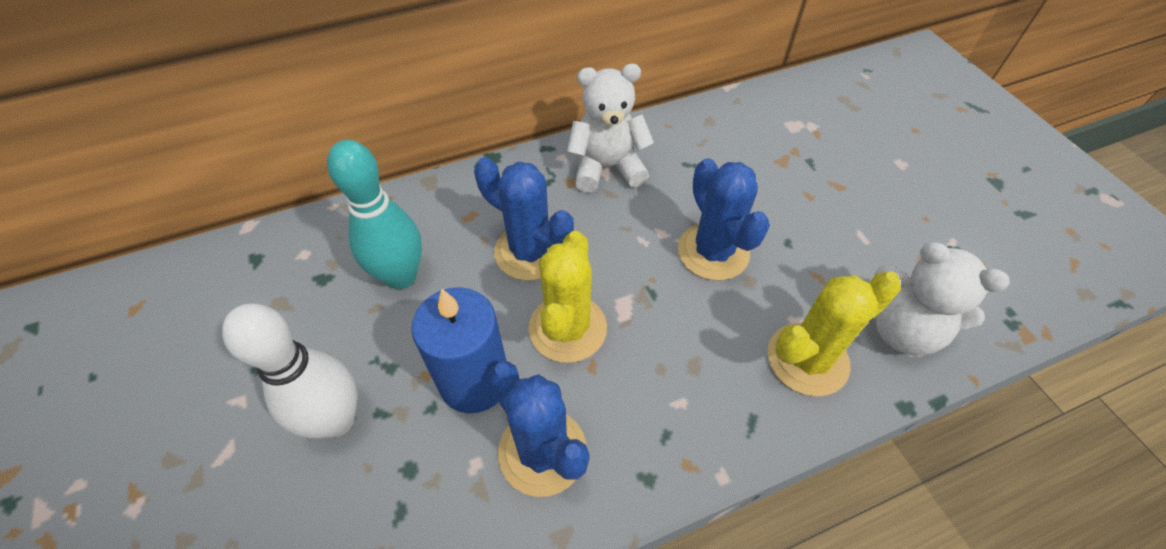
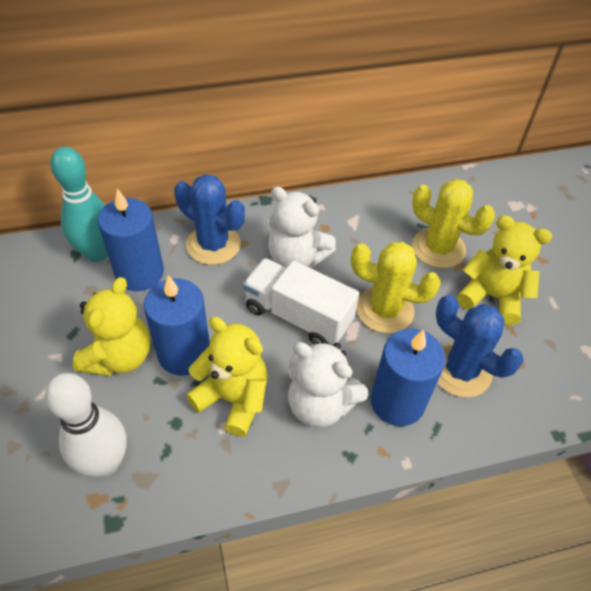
blue cactus: [474,157,574,281] [489,361,590,497] [678,158,770,281] = 3 -> [174,174,245,265] [436,295,524,397] = 2
blue candle: [411,287,506,413] = 1 -> [98,189,164,291] [144,275,210,376] [371,329,446,426] = 3
white truck: none = 0 -> [243,258,359,345] = 1
yellow teddy bear: none = 0 -> [73,277,150,376] [186,317,268,437] [457,215,552,325] = 3

